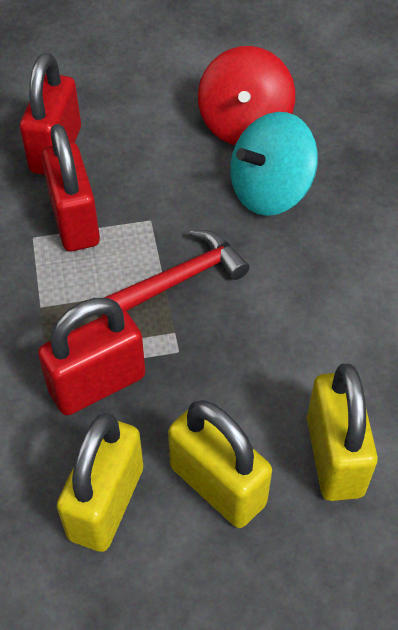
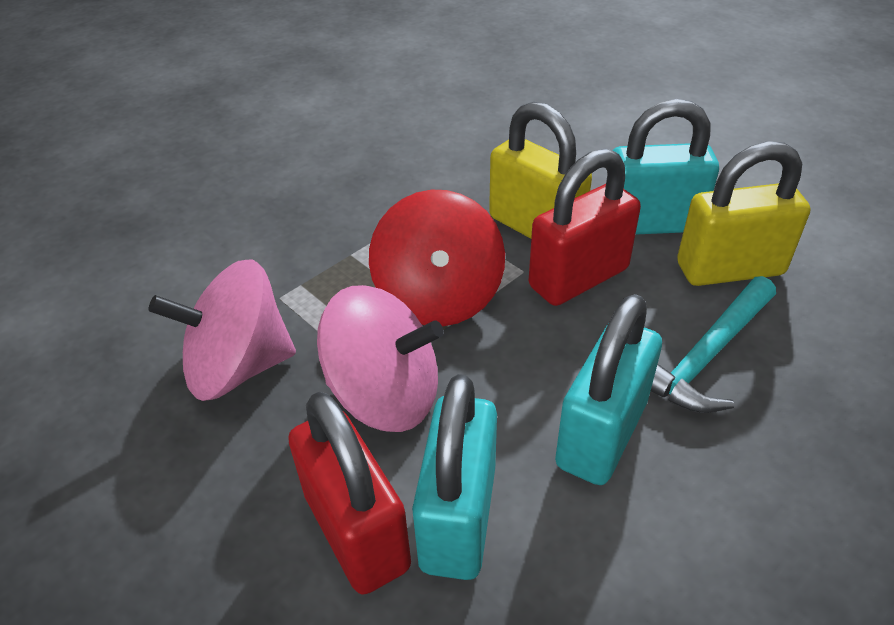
pink spinning top: none = 0 -> [148,259,296,401] [317,285,444,432] = 2
red hammer: [101,230,249,316] = 1 -> none = 0
red padlock: [20,53,81,175] [38,298,145,415] [41,124,100,251] = 3 -> [288,392,411,595] [529,148,641,306] = 2
turquoise hammer: none = 0 -> [651,276,776,413] = 1
turquoise padlock: none = 0 -> [412,374,497,580] [555,294,662,485] [613,99,719,235] = 3
turquoise spinning top: [230,112,318,216] = 1 -> none = 0
yellow padlock: [57,413,143,552] [168,400,272,528] [307,364,378,501] = 3 -> [489,102,592,239] [677,141,810,286] = 2

